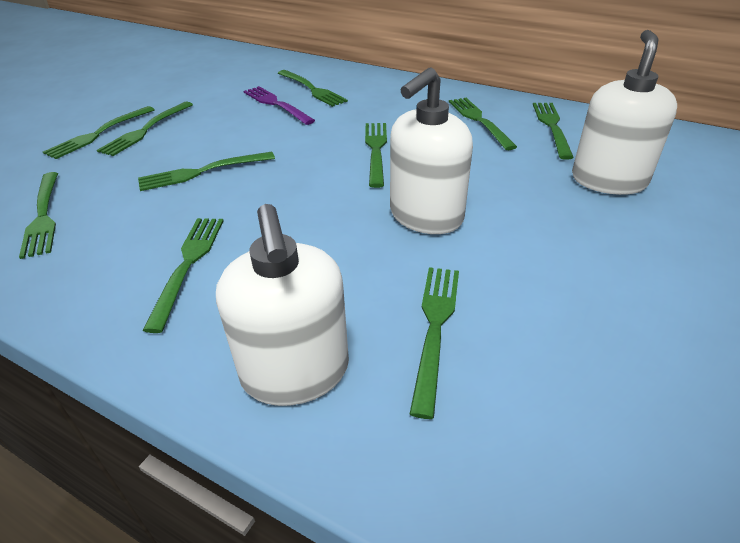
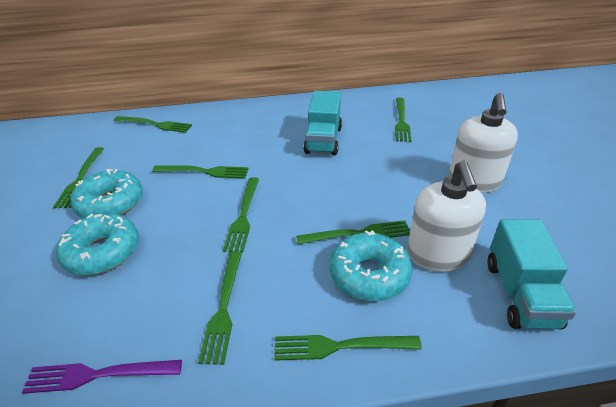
green fork: [19,172,58,259] [43,106,155,159] [97,102,193,156] [138,152,275,191] [143,218,224,333] [278,70,348,107] [365,123,387,188] [410,267,459,419] [449,98,517,150] [533,103,574,160] = 10 -> [53,147,104,208] [114,116,192,133] [152,165,249,178] [198,251,242,365] [223,177,259,253] [274,335,422,361] [296,220,410,244] [395,98,411,142] = 8
turquoise donut: none = 0 -> [56,213,139,275] [70,169,143,218] [330,230,412,301] = 3
turquoise truck: none = 0 -> [304,91,342,155] [487,219,576,329] = 2
white soap dispenser: [216,204,349,406] [390,67,473,234] [572,30,677,195] = 3 -> [407,161,486,272] [448,93,518,193] = 2

